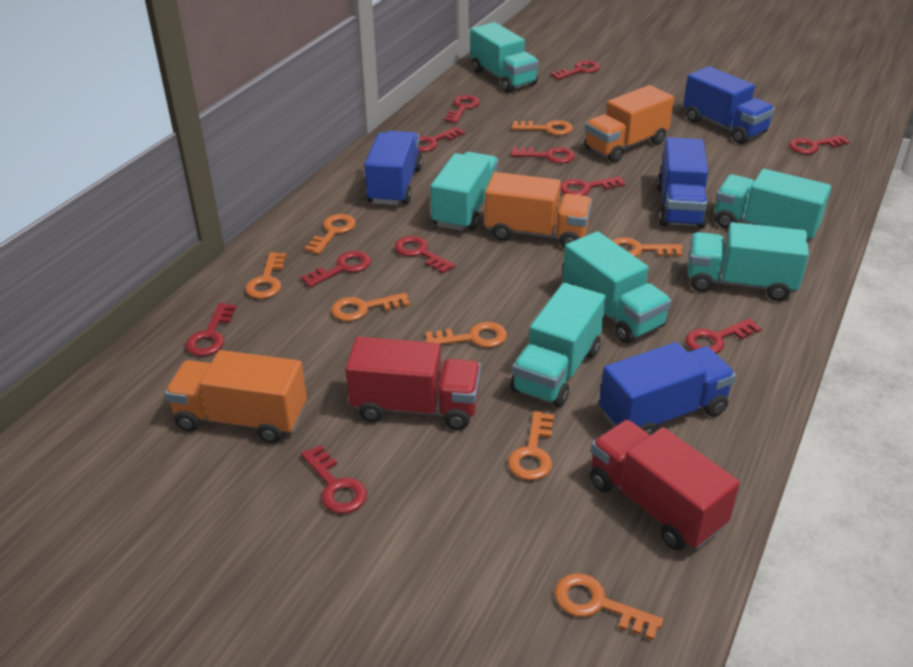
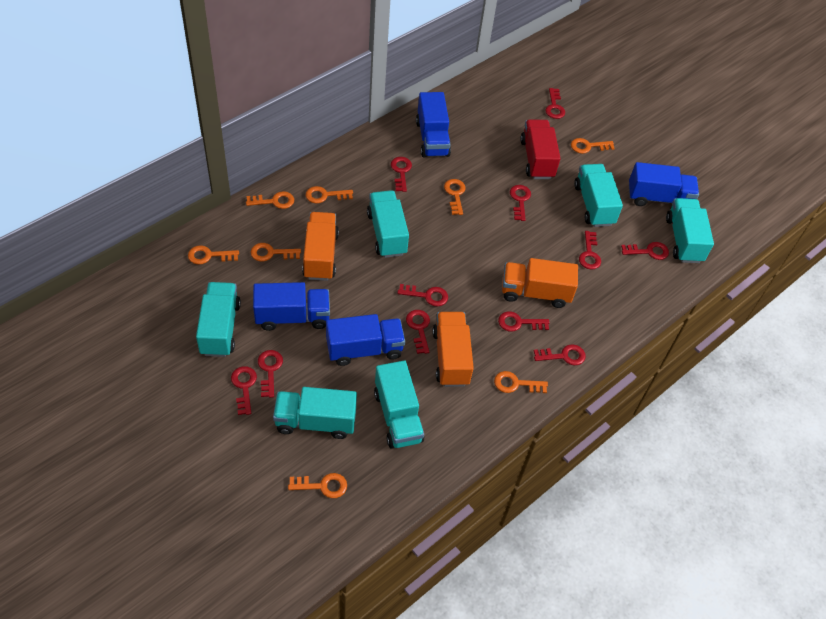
red truck: [345,336,481,430] [590,420,740,551] = 2 -> [520,120,561,179] = 1

